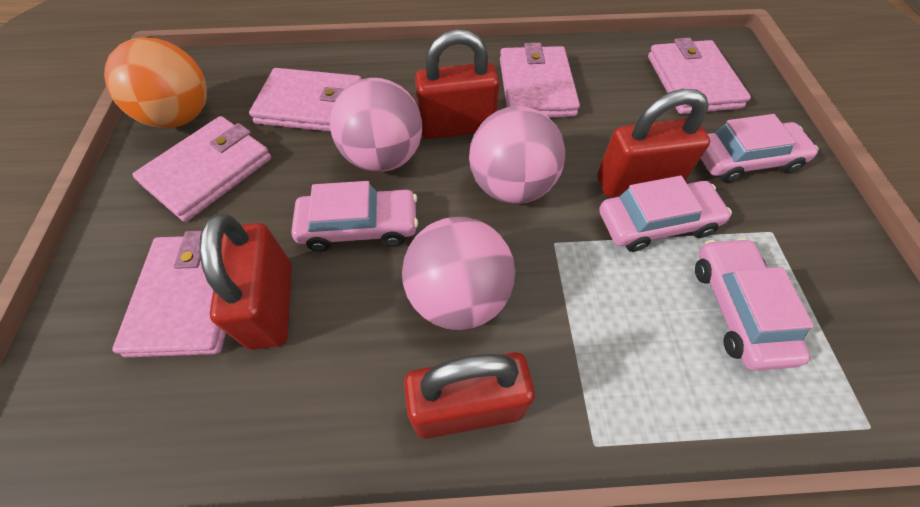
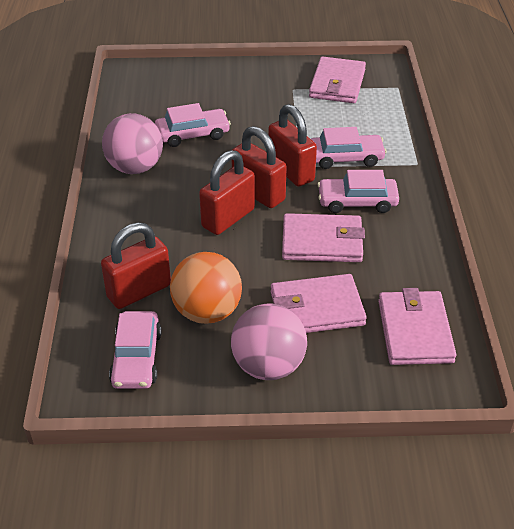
pink ball: [330,78,422,172] [402,217,515,330] [469,106,565,204] = 3 -> [102,113,163,174] [231,303,307,380] = 2
pink wallet: [112,231,226,358] [132,116,271,222] [249,68,362,132] [500,43,580,117] [648,38,751,114] = 5 -> [271,274,367,333] [282,213,365,262] [309,56,366,103] [378,288,457,365] = 4

